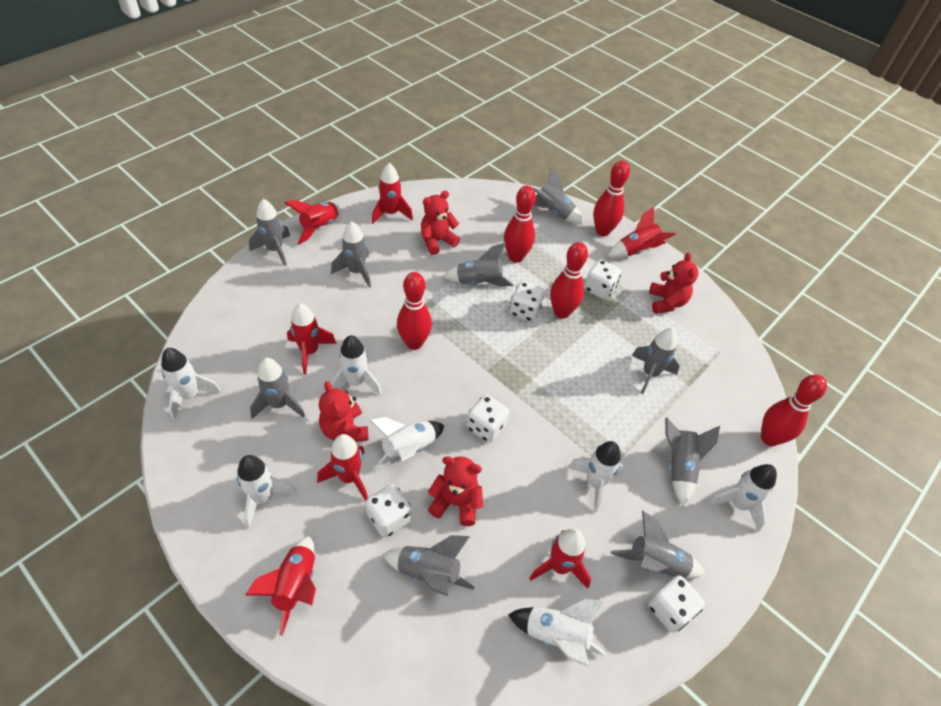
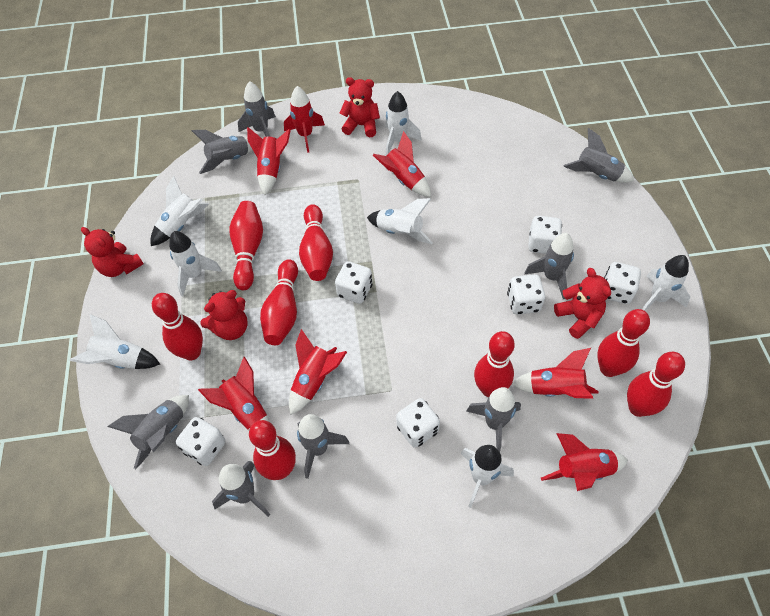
grey rocket: [249,199,290,266] [250,358,305,419] [331,221,371,288] [383,535,474,596] [443,242,514,287] [533,167,584,224] [611,511,705,579] [632,328,680,394] [665,418,720,506] = 9 -> [107,395,189,469] [192,130,253,174] [212,461,270,517] [238,81,276,137] [297,414,349,479] [466,387,521,452] [524,233,574,299] [563,128,634,183] = 8
red bowling pin: [397,272,432,350] [504,186,536,263] [550,242,588,319] [593,161,630,236] [761,374,827,446] = 5 -> [152,293,203,360] [229,201,263,290] [249,420,296,480] [260,259,298,345] [299,204,333,281] [474,331,515,397] [597,309,650,377] [627,352,685,417] = 8
white dice: [365,484,411,537] [467,395,509,443] [510,282,545,322] [584,260,621,299] [648,576,705,632] = 5 -> [176,417,225,466] [335,261,372,304] [396,398,440,448] [507,274,545,315] [528,216,562,254] [604,262,641,304] = 6

